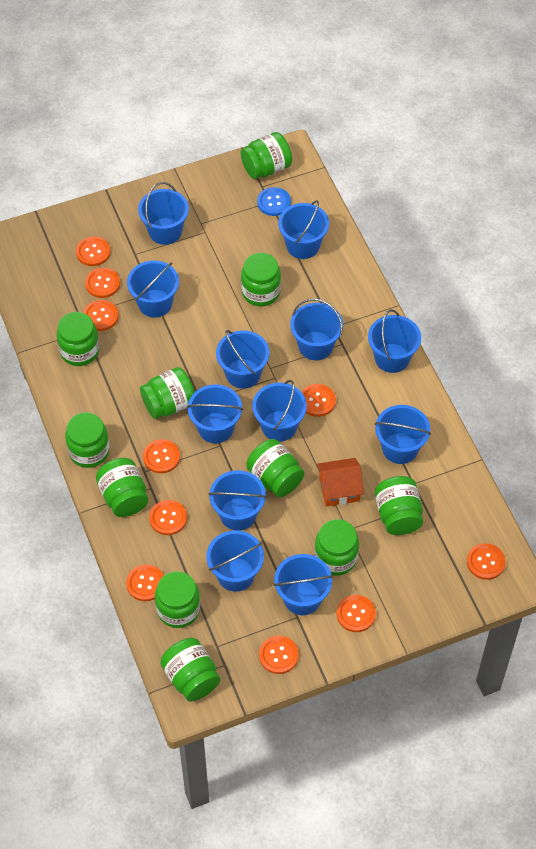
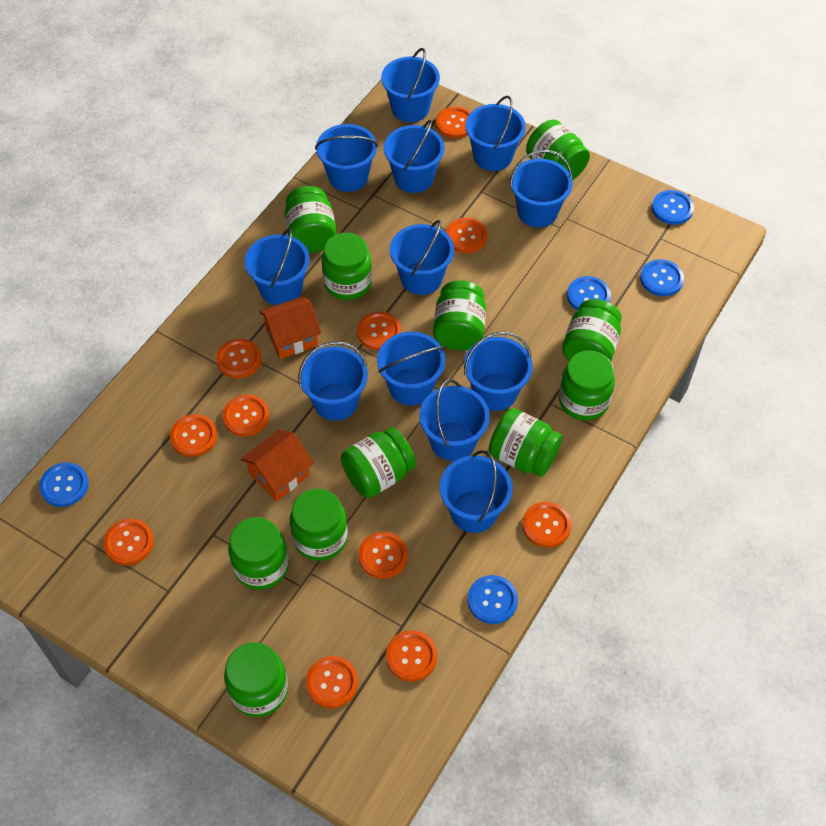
blue button: [257,187,291,216] = 1 -> [39,462,89,507] [468,575,518,624] [567,276,611,311] [640,259,684,296] [652,190,694,225] = 5
orange button: [76,236,110,266] [83,300,119,331] [85,268,120,298] [126,565,164,601] [143,439,180,473] [149,500,187,535] [259,636,299,674] [302,384,336,417] [337,595,376,632] [467,543,506,580] = 10 -> [103,519,154,565] [170,414,217,457] [216,339,262,378] [223,395,269,437] [306,656,358,708] [357,311,401,350] [358,532,408,579] [386,630,437,682] [436,107,471,138] [446,218,487,253] [522,502,571,548] = 11
orange house: [317,458,364,507] = 1 -> [241,430,314,501] [259,296,321,359] = 2

